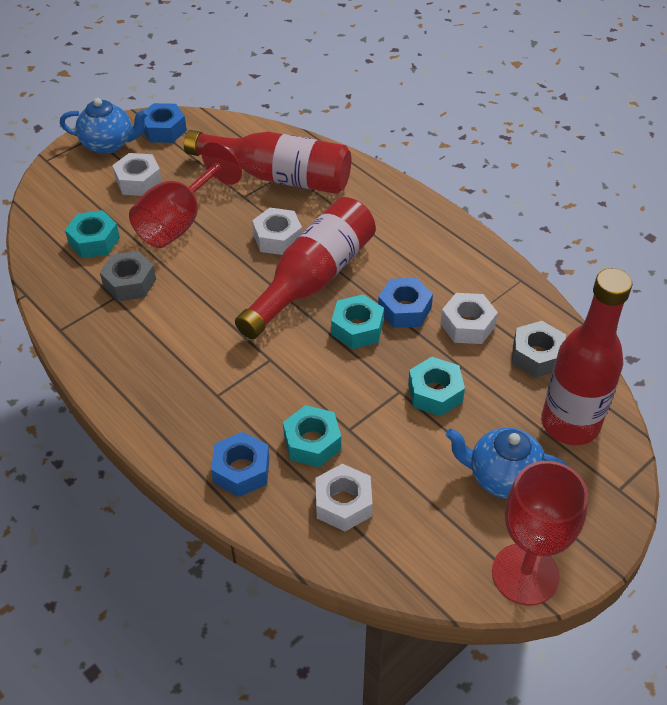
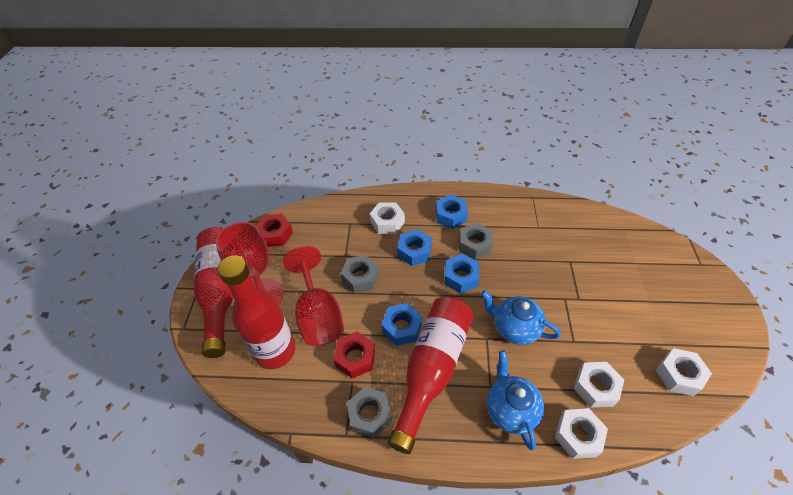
blue nut: [144,103,187,143] [211,432,269,497] [378,278,433,328] = 3 -> [382,303,422,346] [397,229,432,266] [436,194,468,229] [444,254,479,294] = 4
grey nut: [100,251,156,301] [512,321,566,378] = 2 -> [341,255,379,293] [347,387,392,438] [459,223,493,260] = 3
red nut: none = 0 -> [256,214,293,247] [333,332,375,379] = 2
turquoise nut: [65,210,120,258] [283,405,341,467] [331,294,384,349] [408,357,465,416] = 4 -> none = 0

